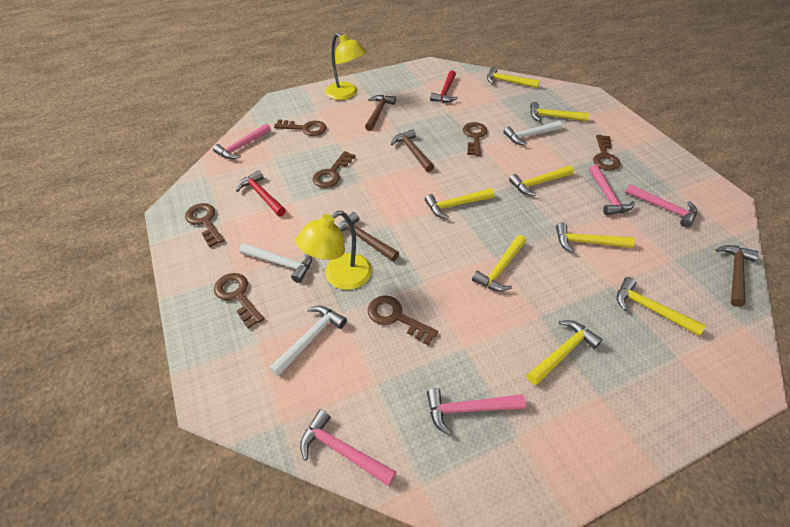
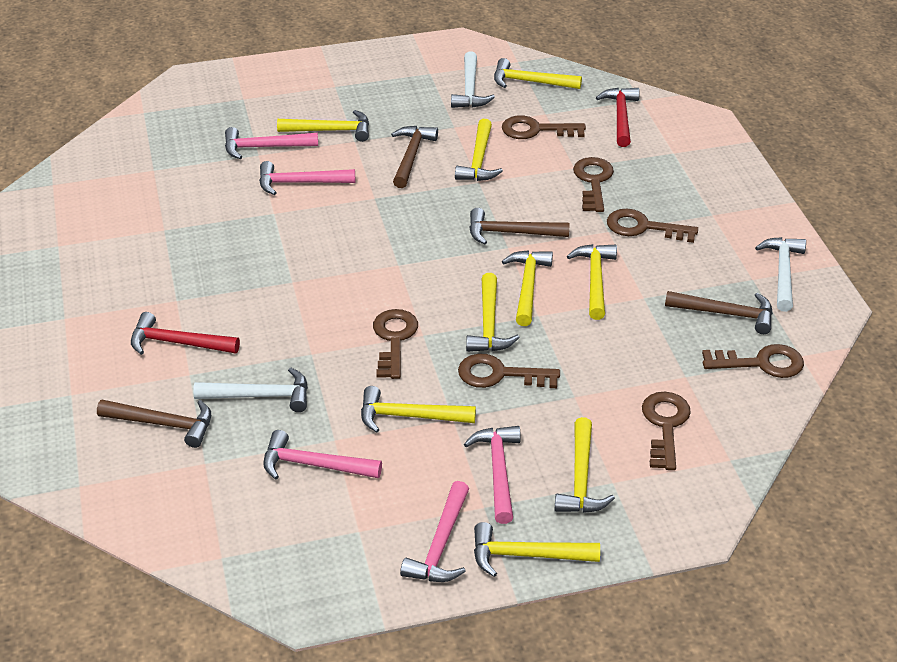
yellow hammer: [425,188,494,219] [472,235,526,292] [487,67,539,88] [509,166,574,196] [527,320,603,385] [530,102,589,121] [556,223,635,253] [617,277,706,336] = 8 -> [277,110,369,142] [361,386,476,433] [455,119,503,181] [466,273,520,352] [474,522,600,577] [494,58,582,89] [502,250,553,326] [554,417,615,513] [567,244,617,320] = 9
yellow lamp: [296,211,372,290] [325,33,366,100] = 2 -> none = 0

